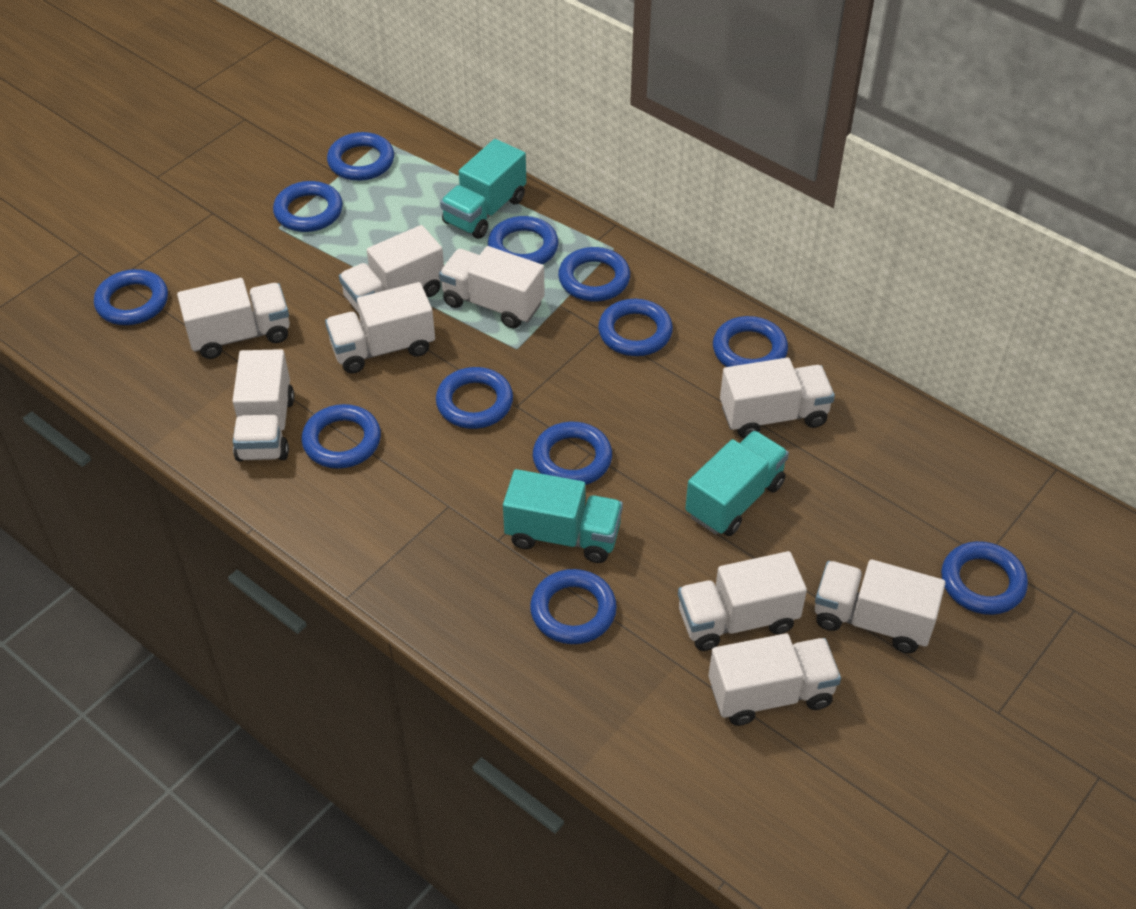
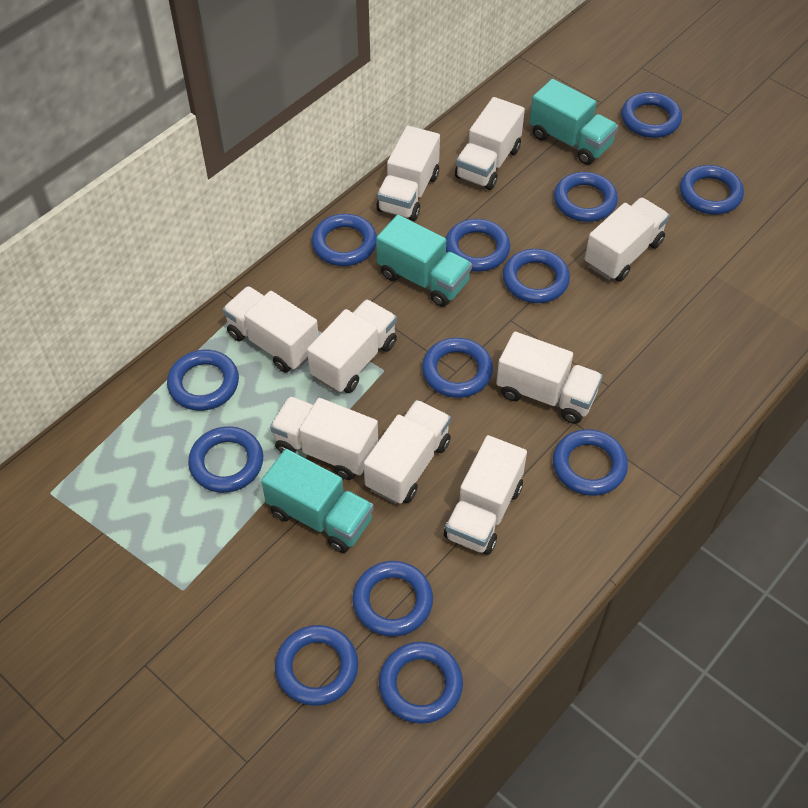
blue ring: [94,269,168,325] [273,181,343,232] [302,404,381,469] [327,132,394,181] [436,367,513,429] [488,216,559,264] [530,569,617,644] [533,422,612,485] [558,247,630,302] [598,299,673,356] [713,316,788,367] [941,541,1028,615] = 12 -> [167,350,239,411] [188,426,263,493] [275,625,358,706] [311,214,377,266] [352,561,433,637] [379,642,463,724] [422,338,493,398] [446,219,510,272] [503,249,570,303] [553,429,628,496] [554,172,618,222] [621,92,682,138] [680,165,744,215] = 13

